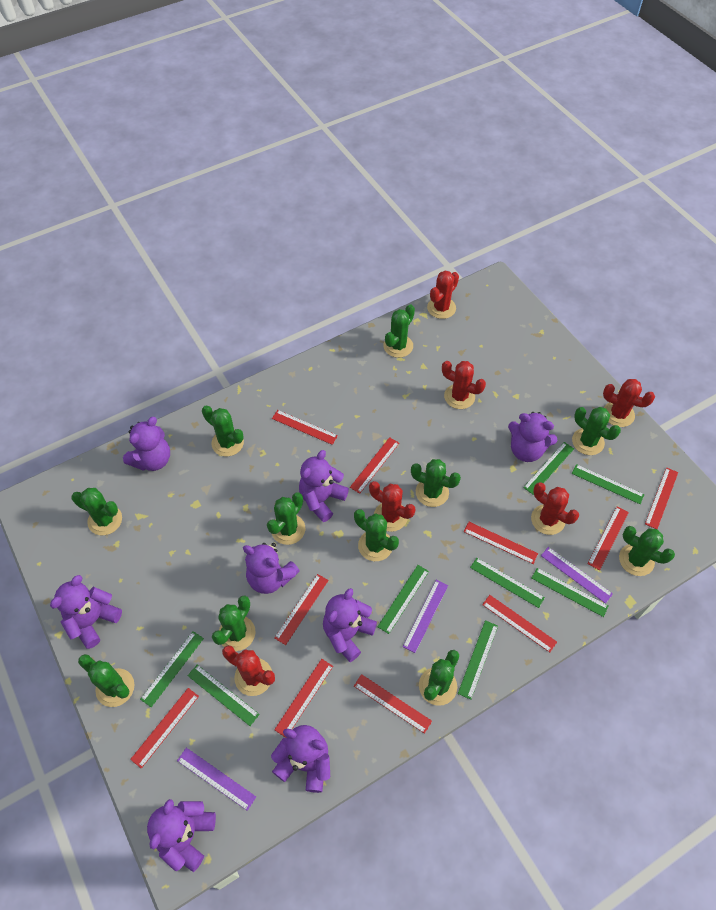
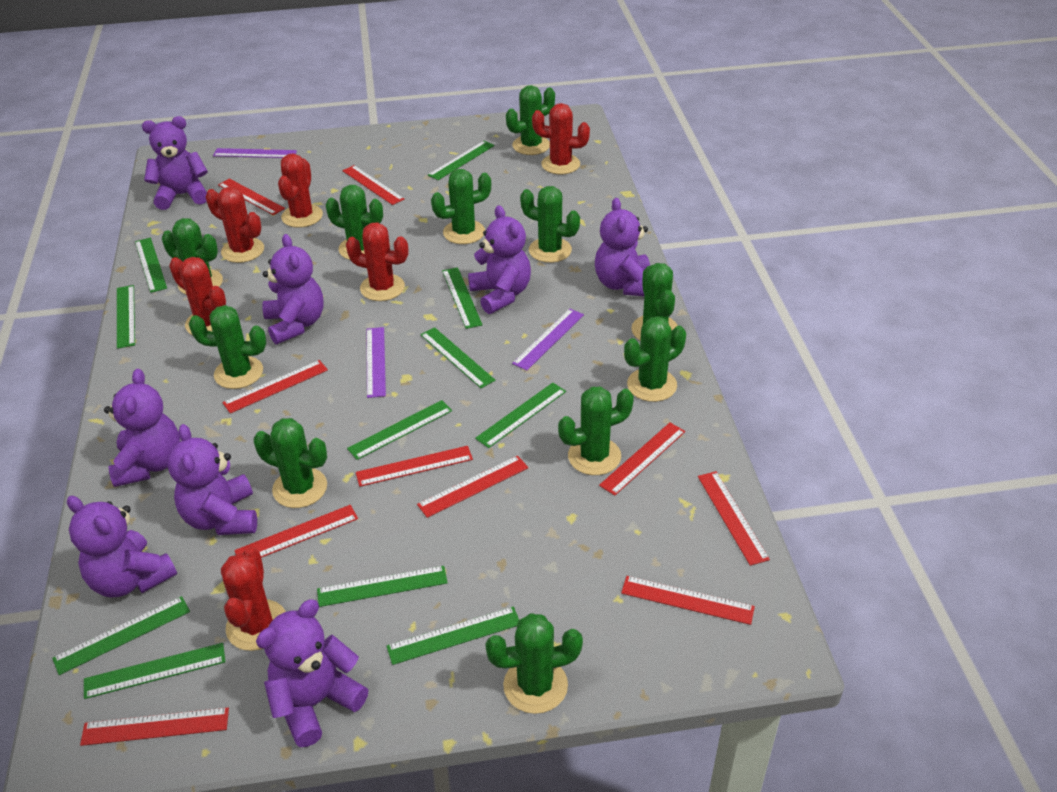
green ruler: [140,631,204,707] [187,665,260,726] [377,565,429,634] [458,620,498,700] [470,558,545,608] [523,442,574,495] [531,568,609,617] [572,464,644,504] = 8 -> [52,596,190,675] [84,643,225,699] [117,285,135,349] [135,238,167,293] [317,566,448,607] [347,400,452,460] [386,607,519,665] [420,327,496,388] [428,141,494,180] [442,267,483,329] [475,383,566,448] = 11

